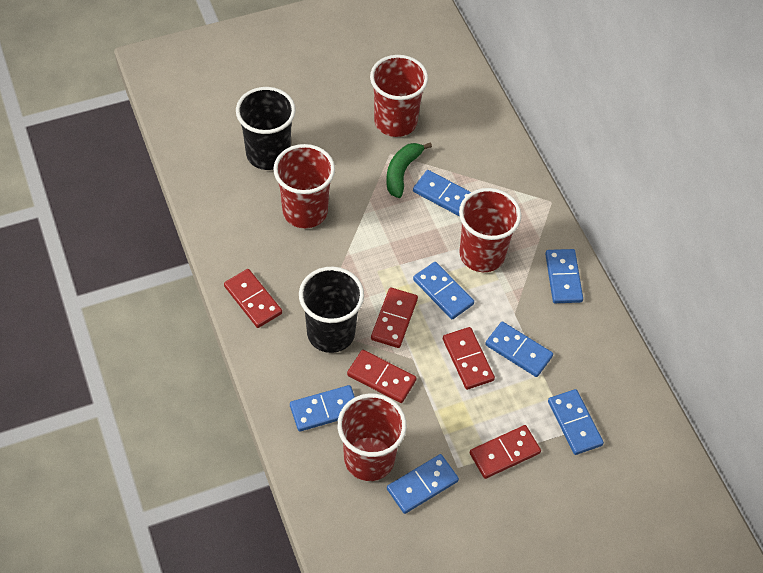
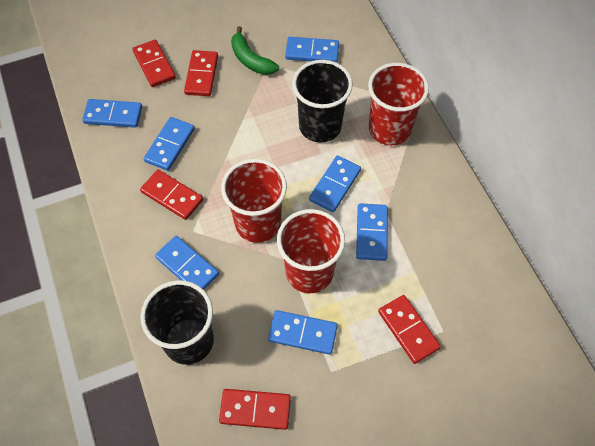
red cup: [273,144,335,228] [337,393,407,481] [370,55,428,137] [459,188,521,272] = 4 -> [221,159,287,243] [277,209,345,293] [368,63,429,145] = 3

